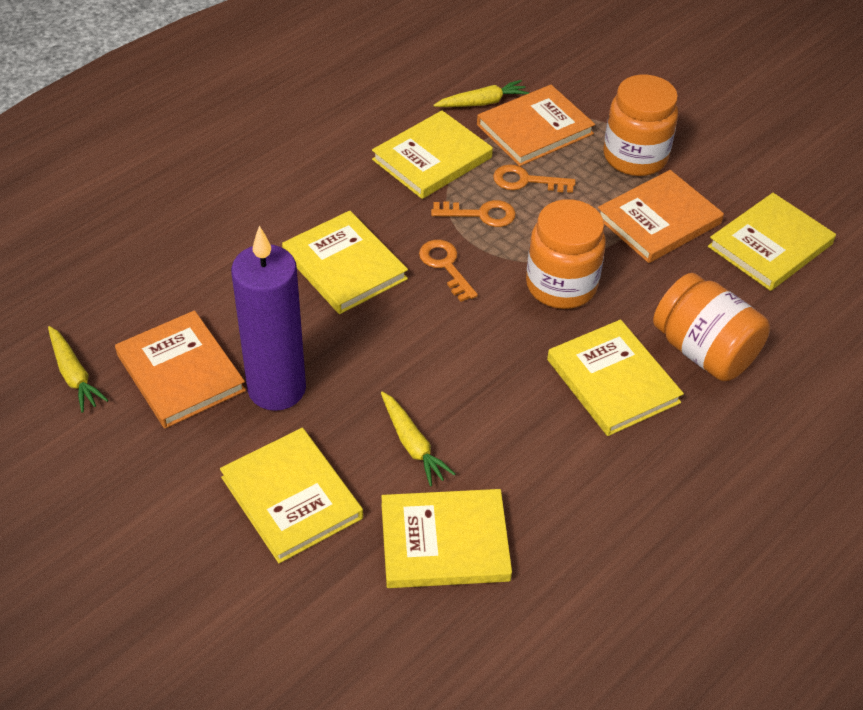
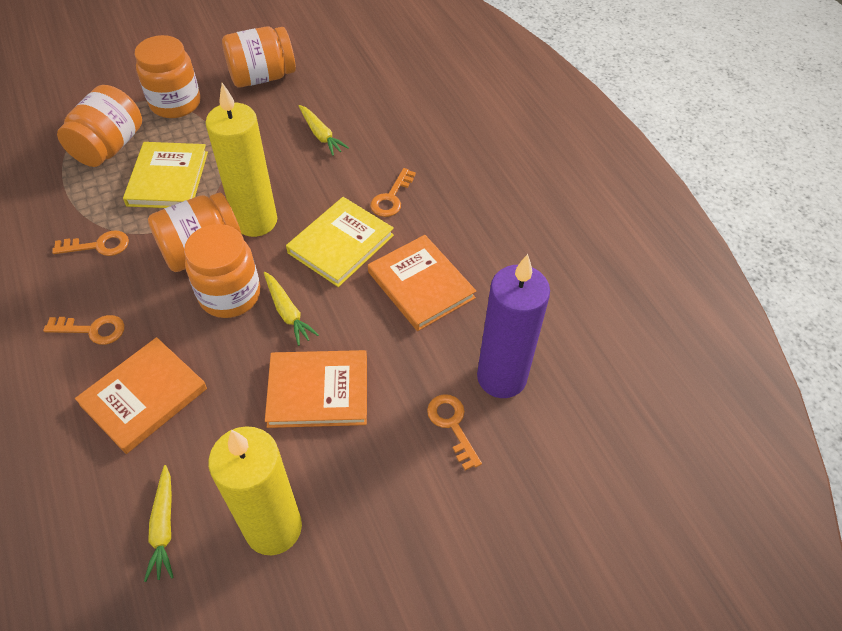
orange jar: [526,199,606,309] [604,75,678,176] [653,273,770,381] = 3 -> [57,85,142,167] [134,35,201,118] [148,192,242,272] [184,224,260,318] [222,26,296,88] = 5
orange key: [419,240,478,302] [431,200,516,227] [493,164,576,193] = 3 -> [43,315,125,345] [52,230,129,256] [370,168,416,217] [427,394,482,471] = 4
yellow book: [220,428,363,563] [282,211,408,314] [372,110,493,199] [381,489,512,588] [547,320,684,436] [708,193,836,291] = 6 -> [123,142,208,208] [286,197,394,287] = 2
yellow candle: none = 0 -> [206,83,277,237] [208,426,302,555] = 2

